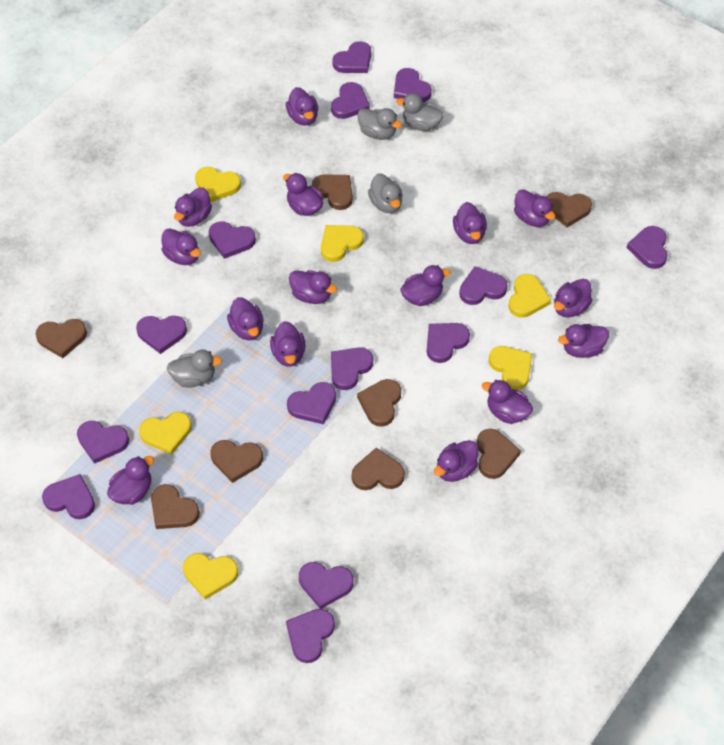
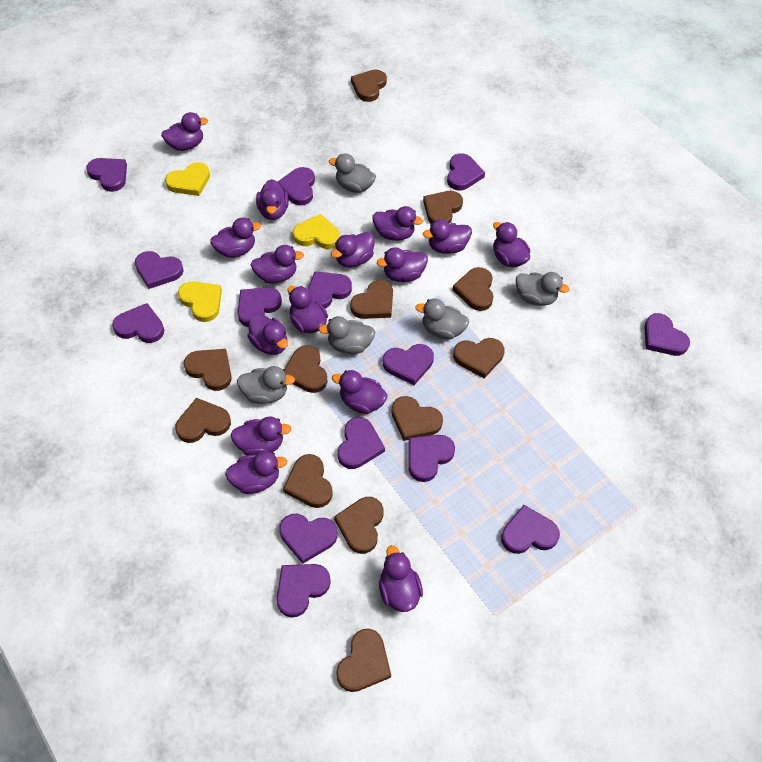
brown heart: [36,319,87,358] [151,484,200,529] [210,440,263,483] [312,174,353,210] [352,448,405,490] [357,379,401,427] [477,429,521,479] [546,192,592,227] = 8 -> [175,398,231,443] [184,349,232,391] [283,454,333,508] [284,345,327,393] [334,497,384,554] [336,629,391,692] [350,280,393,319] [351,70,387,102] [391,396,443,441] [423,191,463,224] [452,267,494,311] [453,338,505,378] = 12
grey duck: [167,350,222,388] [357,108,402,140] [368,173,403,213] [396,93,444,131] = 4 -> [237,366,295,404] [318,316,375,354] [329,153,376,193] [415,298,469,339] [516,272,569,306] = 5
yellow heart: [139,412,192,455] [183,553,238,600] [195,167,241,202] [321,225,364,262] [489,346,532,390] [509,274,551,318] = 6 -> [165,162,210,196] [178,281,222,322] [293,214,340,249] = 3

